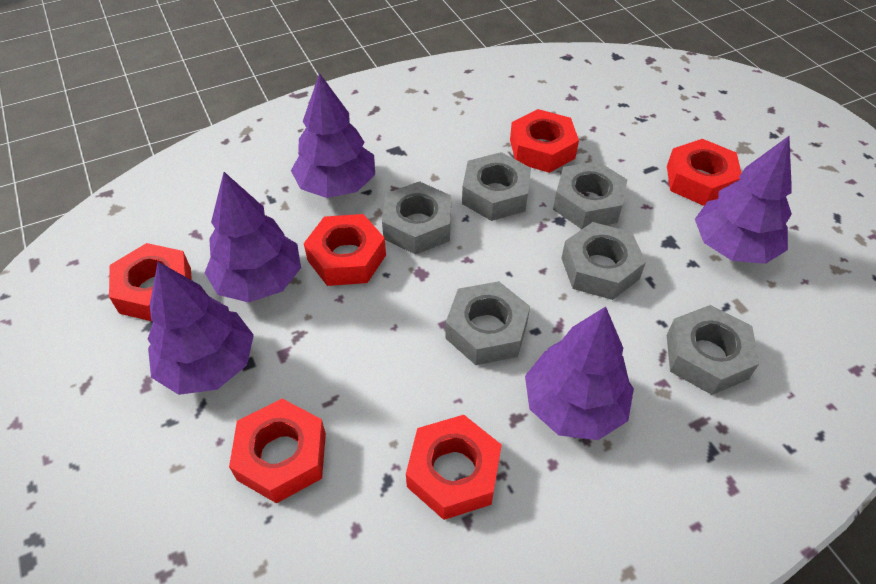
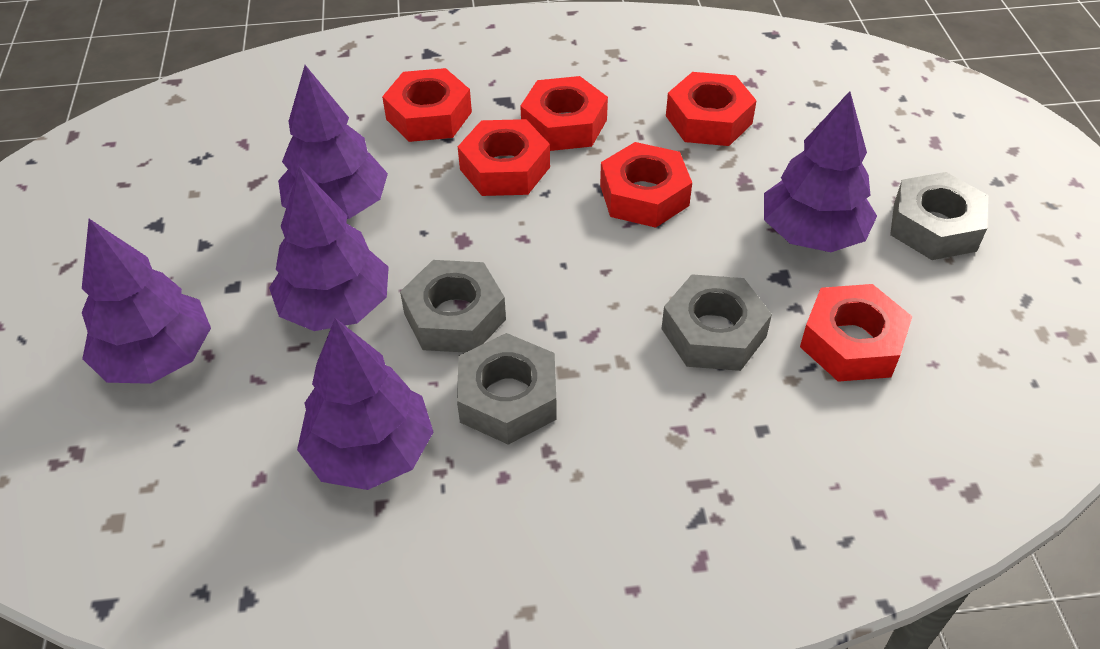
grey nut: [382,181,451,255] [445,281,530,365] [462,152,531,221] [553,161,627,229] [561,222,646,300] [667,305,759,395] = 6 -> [400,260,506,353] [457,333,557,445] [662,274,772,371] [890,172,988,260] = 4

